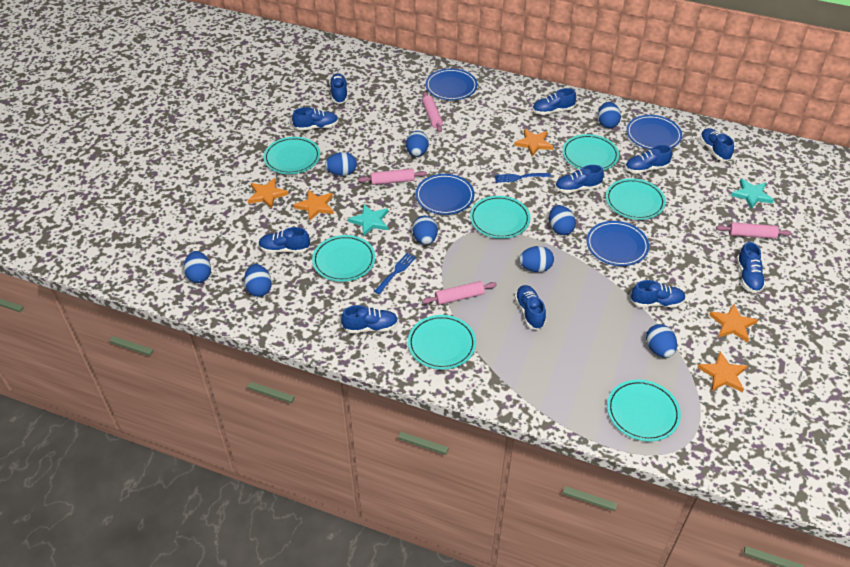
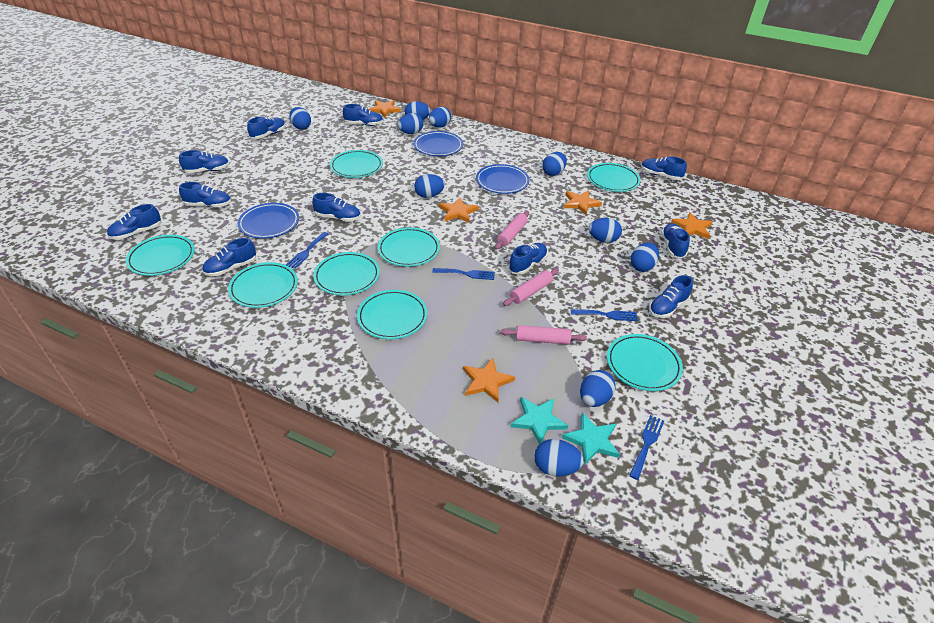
blue egg: [184,251,211,283] [244,264,272,297] [325,152,357,176] [406,131,429,157] [412,216,438,245] [519,246,554,272] [549,205,576,235] [598,102,621,128] [646,324,677,358] = 9 -> [289,107,311,130] [398,113,423,134] [405,101,430,120] [414,174,445,198] [429,107,451,128] [534,439,584,477] [542,152,567,176] [580,370,616,407] [588,218,622,243] [630,243,659,272] = 10
blue fork: [374,253,416,294] [495,173,551,183] = 2 -> [286,232,329,269] [432,268,495,280] [571,309,638,321] [629,415,664,480] = 4
blue plate: [415,174,474,215] [426,68,478,100] [587,221,649,266] [626,115,682,149] = 4 -> [237,203,299,238] [414,131,463,156] [476,164,530,194] = 3
pink rolling pin: [358,169,427,185] [422,92,443,132] [422,281,497,305] [716,222,791,239] = 4 -> [495,211,529,250] [500,325,587,345] [503,269,559,306] = 3
turquoise plate: [263,137,320,174] [312,235,375,282] [408,315,476,370] [470,196,530,239] [562,134,619,171] [606,178,666,220] [607,380,681,441] = 7 -> [125,235,195,276] [228,262,298,308] [313,252,380,295] [330,150,383,178] [357,290,427,339] [378,227,440,267] [587,163,641,192] [607,334,683,391] = 8

